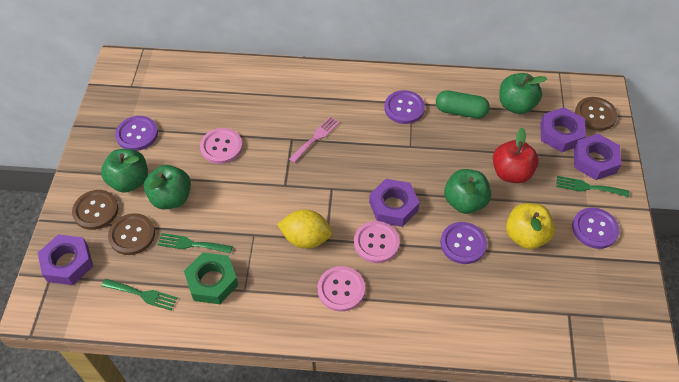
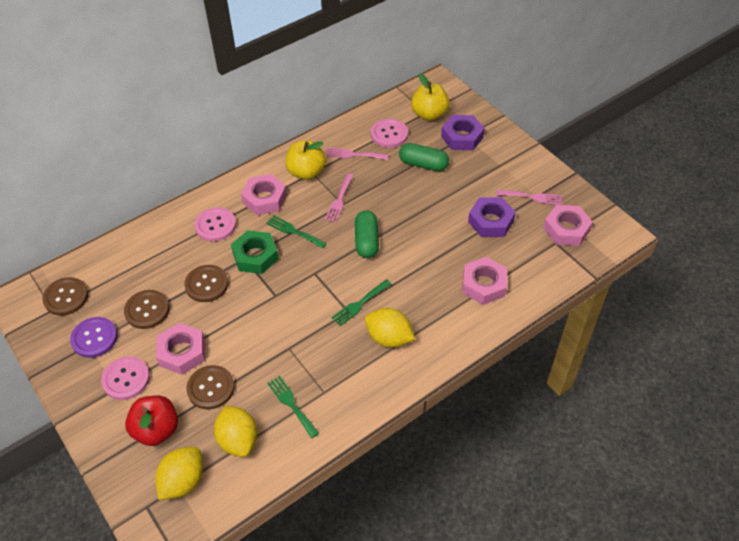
brown button: [72,190,119,230] [108,213,155,255] [575,97,618,131] = 3 -> [42,277,88,316] [124,290,169,329] [184,265,228,302] [186,365,235,410] = 4
green apple: [101,149,148,193] [144,165,191,209] [444,169,491,214] [499,73,547,114] = 4 -> none = 0
green capsule: [436,90,490,119] = 1 -> [355,210,379,258] [399,143,449,171] = 2
pink fork: [289,116,339,163] = 1 -> [325,173,354,223] [326,148,388,160] [496,190,562,205] = 3
pink nut: none = 0 -> [156,323,205,375] [241,174,287,215] [462,257,507,305] [543,205,593,246] = 4
purple button: [115,116,158,151] [384,90,425,124] [440,222,487,264] [572,208,619,249] = 4 -> [70,317,117,358] = 1
purple nut: [38,235,93,285] [369,179,419,227] [540,107,586,152] [574,134,621,180] = 4 -> [441,115,485,150] [468,197,516,237] = 2
yellow apple: [506,203,555,249] = 1 -> [286,140,326,180] [411,74,450,121] = 2
yellow lemon: [277,210,333,249] = 1 -> [155,447,203,500] [214,405,257,457] [365,308,415,348] = 3

